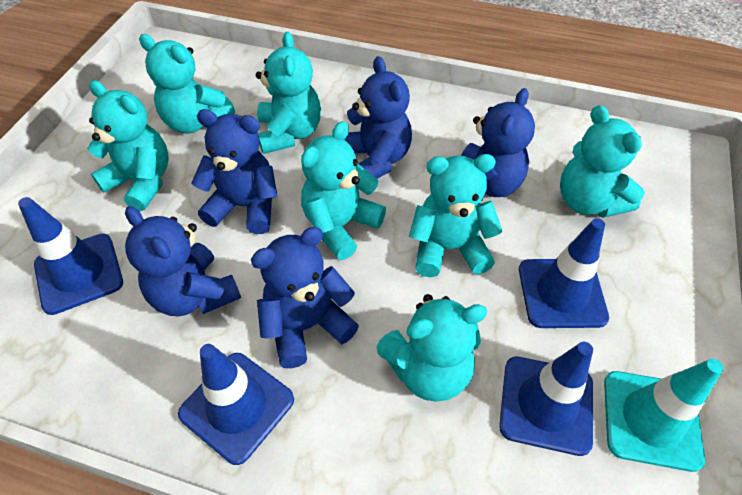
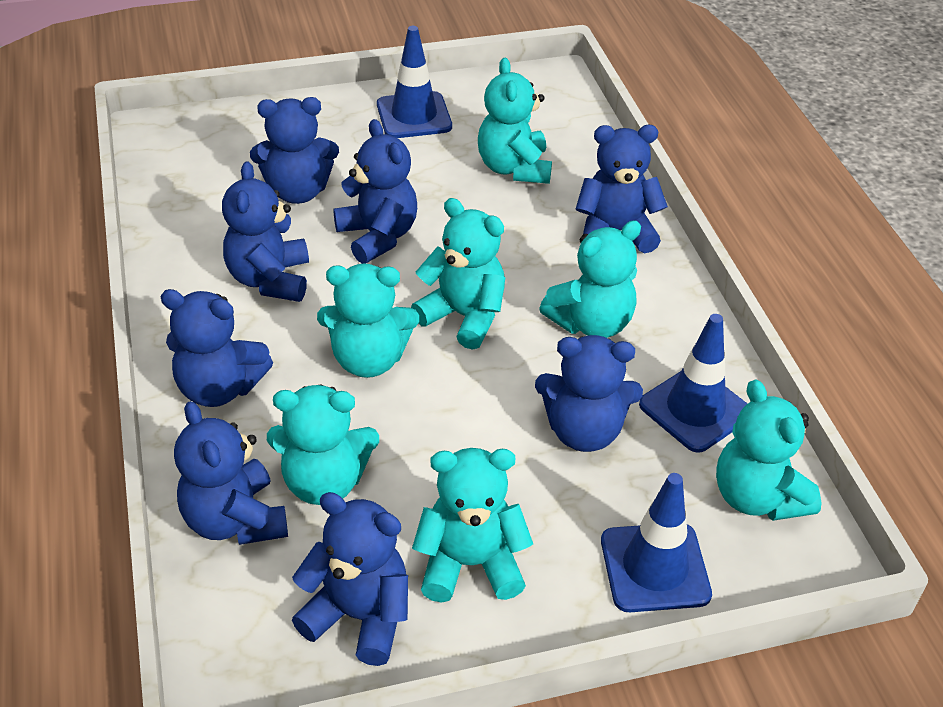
blue teddy bear: [125,206,241,317] [192,109,278,234] [251,227,359,368] [345,56,412,179] [461,88,535,200] = 5 -> [160,289,273,407] [174,401,288,545] [222,162,309,302] [250,97,339,204] [292,492,408,666] [333,119,417,264] [535,335,643,452] [575,125,668,253] = 8
blue traffic cone: [18,197,123,315] [178,344,294,465] [499,342,593,456] [519,218,609,328] = 4 -> [377,26,452,138] [601,473,712,612] [639,314,747,453] = 3
turquoise traffic cone: [604,359,723,472] = 1 -> none = 0

